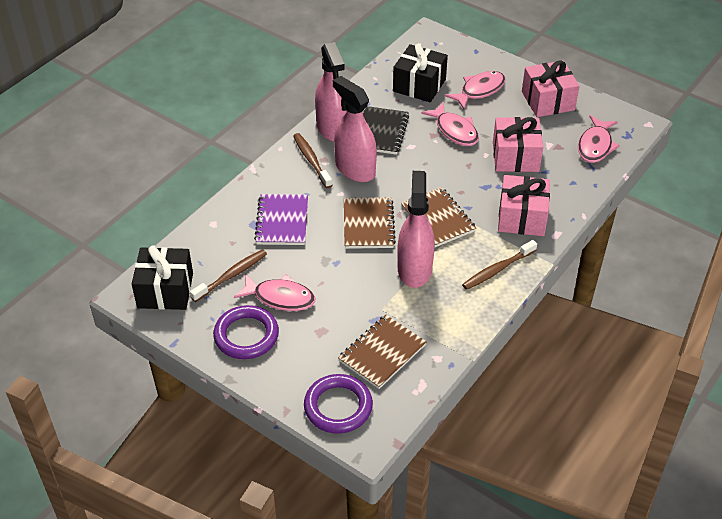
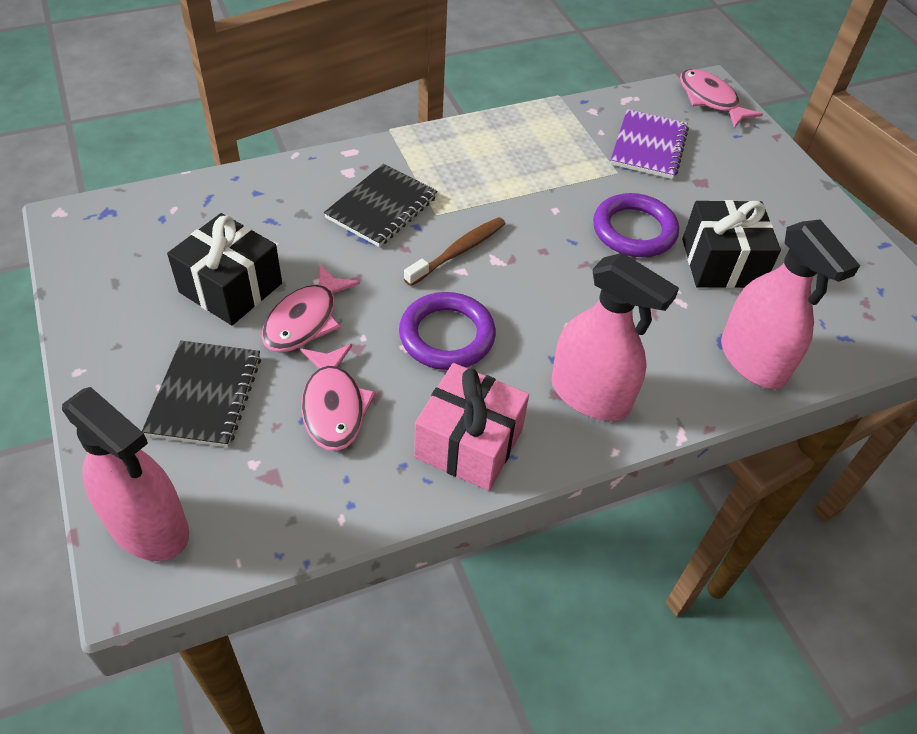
black notebook: [363,106,409,155] = 1 -> [142,340,261,447] [324,164,438,247] = 2
brown notebook: [338,315,427,389] [344,197,396,249] [401,187,476,247] = 3 -> none = 0
brown toothbrush: [190,249,267,302] [293,133,332,188] [462,240,537,290] = 3 -> [404,217,506,286] = 1
pink fish: [234,273,316,311] [421,102,479,146] [445,71,506,109] [578,115,620,163] = 4 -> [262,264,360,353] [300,344,375,451] [680,69,763,128] = 3
pink gift: [493,117,543,172] [498,175,550,236] [522,60,580,117] = 3 -> [414,363,529,491] = 1

